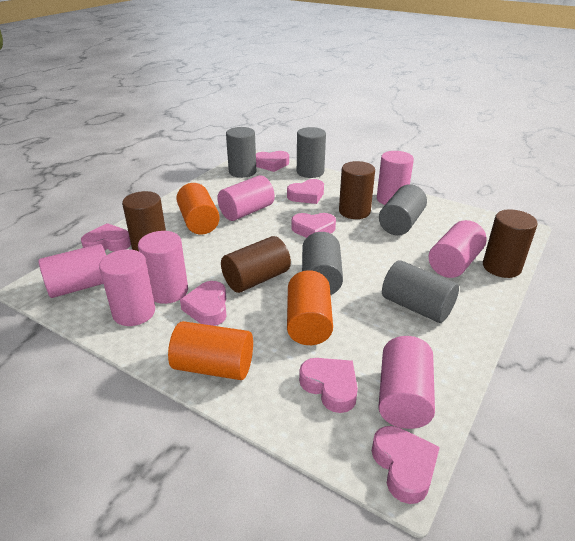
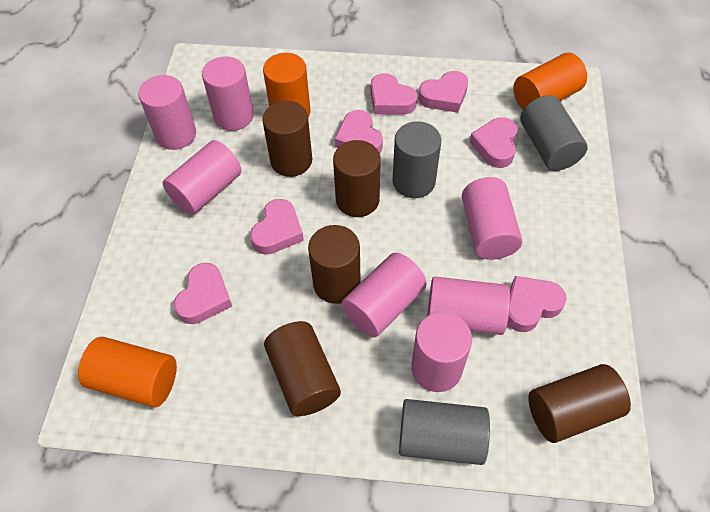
brown cylinder: [122,191,166,251] [221,236,291,293] [339,161,375,219] [483,209,538,278] = 4 -> [262,101,312,177] [264,321,341,416] [308,225,361,304] [333,140,381,217] [528,364,631,443] = 5
grey cylinder: [226,127,256,178] [297,127,326,178] [302,232,343,295] [379,184,427,235] [382,260,459,323] = 5 -> [392,121,441,198] [399,399,490,465] [520,95,588,171] = 3

